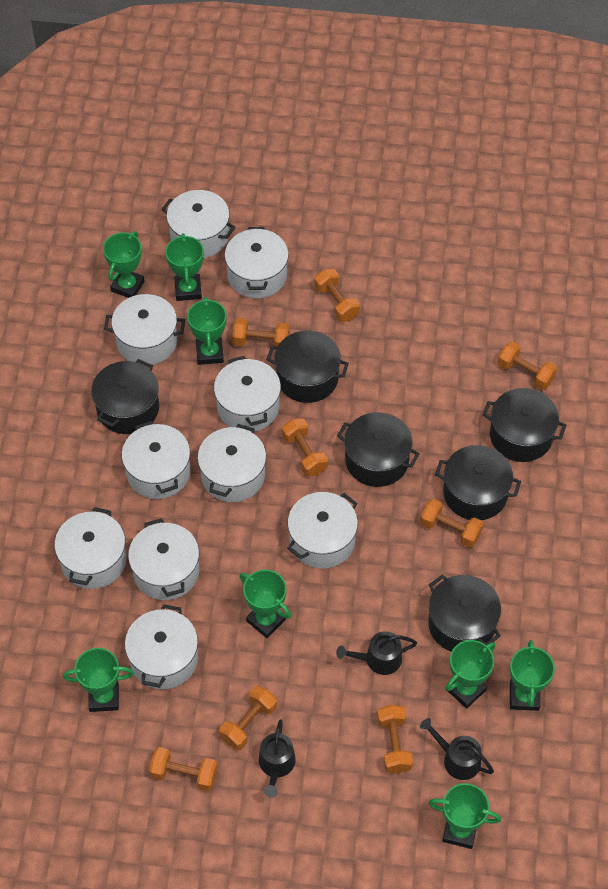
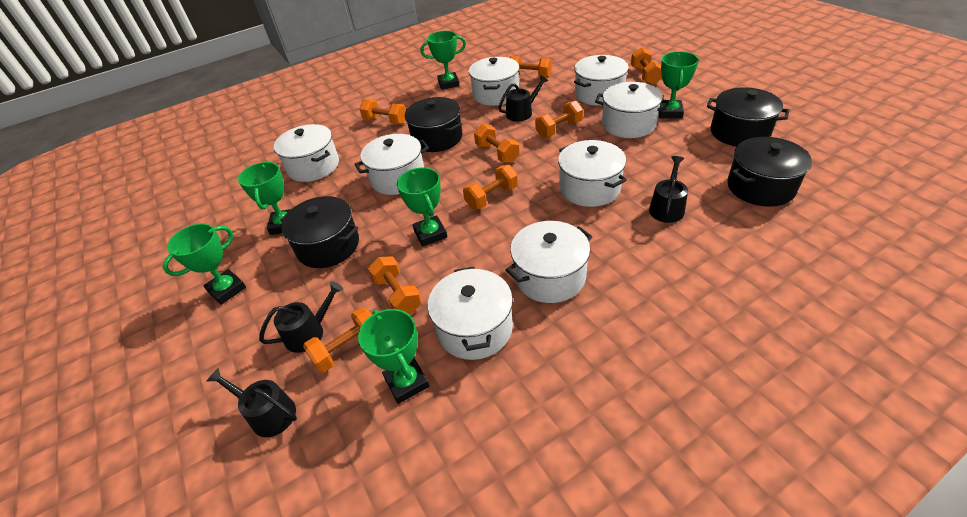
black pot: [91,359,159,434] [266,330,349,403] [337,412,420,487] [428,575,501,652] [435,445,521,520] [483,388,566,462] = 6 -> [280,196,359,268] [405,97,463,152] [707,87,789,147] [727,137,812,207] = 4
black watering can: [259,720,296,797] [336,631,417,675] [420,718,494,780] = 3 -> [206,368,297,437] [259,281,343,353] [498,75,548,121] [649,156,688,223] = 4
green trophy: [63,648,134,712] [103,231,145,298] [165,233,204,301] [187,297,226,365] [240,570,291,638] [429,783,501,849] [446,640,495,709] [510,640,555,711] = 8 -> [163,223,246,305] [238,162,291,235] [358,309,429,404] [397,168,447,246] [420,31,466,90] [659,51,699,118] = 6
white pot: [55,507,127,589] [104,294,185,365] [122,421,190,499] [125,604,198,689] [128,518,199,600] [161,190,235,258] [197,424,266,502] [214,356,281,432] [225,227,289,299] [287,492,358,569] = 10 -> [274,124,339,182] [355,134,429,195] [428,267,513,360] [469,57,520,106] [506,221,592,303] [558,140,627,207] [574,55,629,106] [595,82,669,138] = 8

